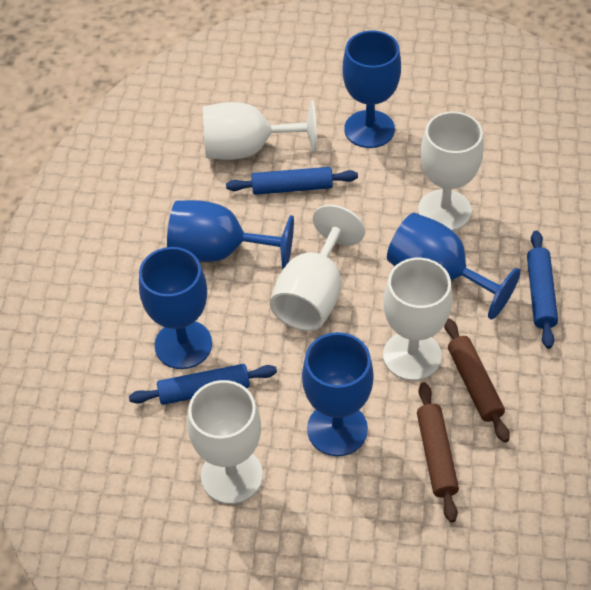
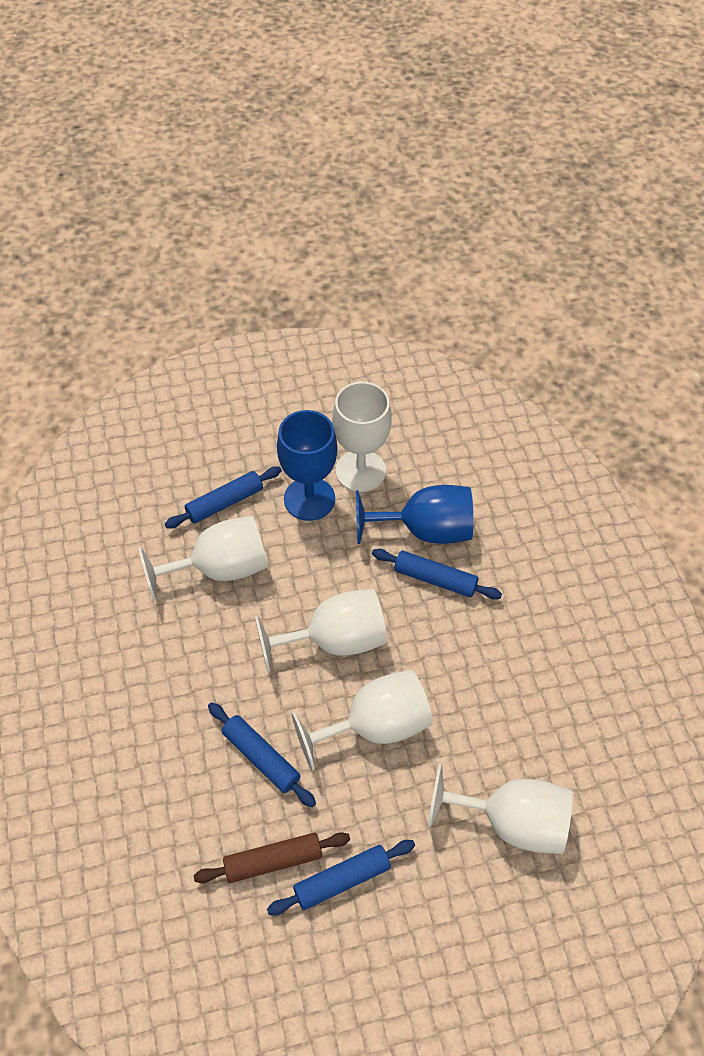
blue goblet: [139,247,212,369] [167,200,294,270] [302,332,374,456] [342,31,401,148] [387,213,521,320] = 5 -> [277,410,338,521] [356,485,473,544] = 2
blue rolling pin: [129,364,277,405] [226,167,358,195] [527,231,558,349] = 3 -> [165,466,282,529] [208,702,316,807] [267,840,415,916] [372,549,502,600] = 4
brown rolling pin: [417,382,459,523] [444,318,510,442] = 2 -> [194,832,350,883] = 1

